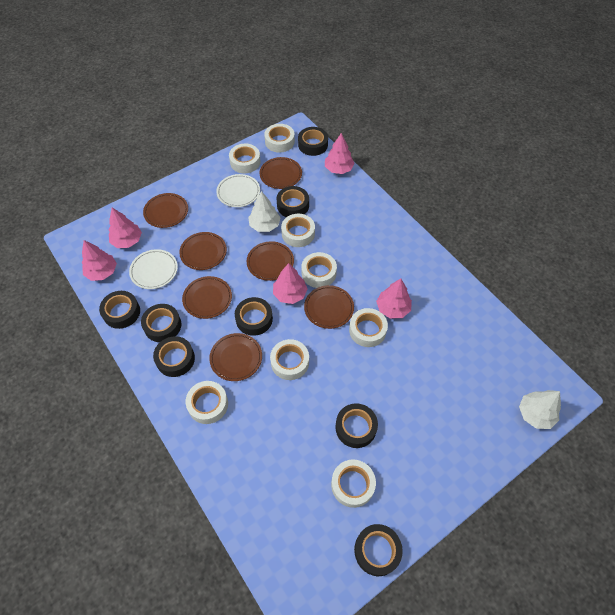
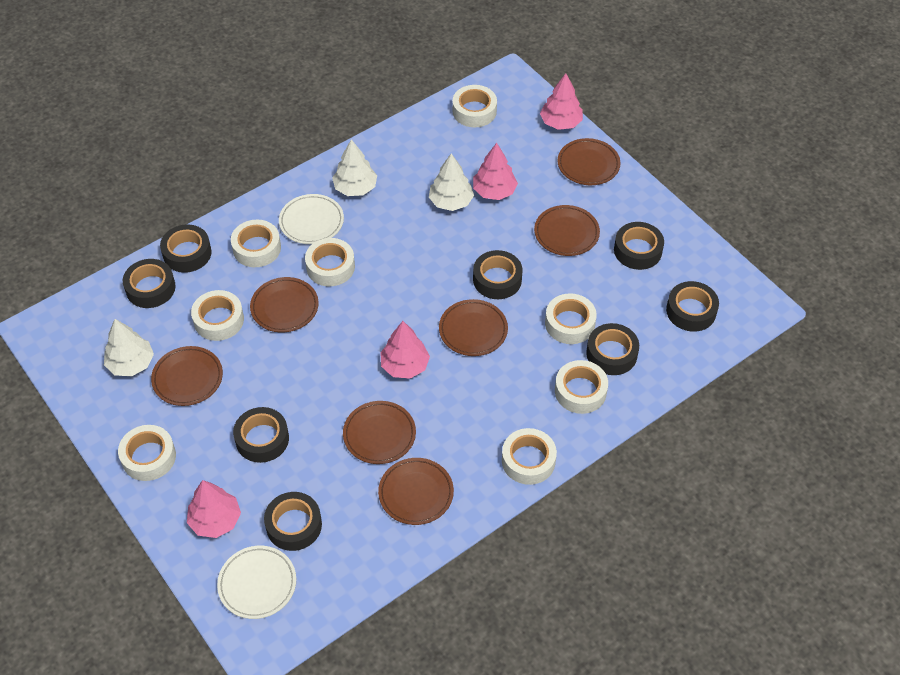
pink tree: [82,240,117,281] [109,208,142,248] [273,263,308,304] [325,133,355,174] [376,279,412,319] = 5 -> [187,480,241,538] [380,321,430,379] [473,143,518,200] [540,73,583,130] = 4
white tree: [248,191,281,232] [519,390,561,429] = 2 -> [104,319,154,376] [332,139,377,196] [429,153,474,211] = 3

